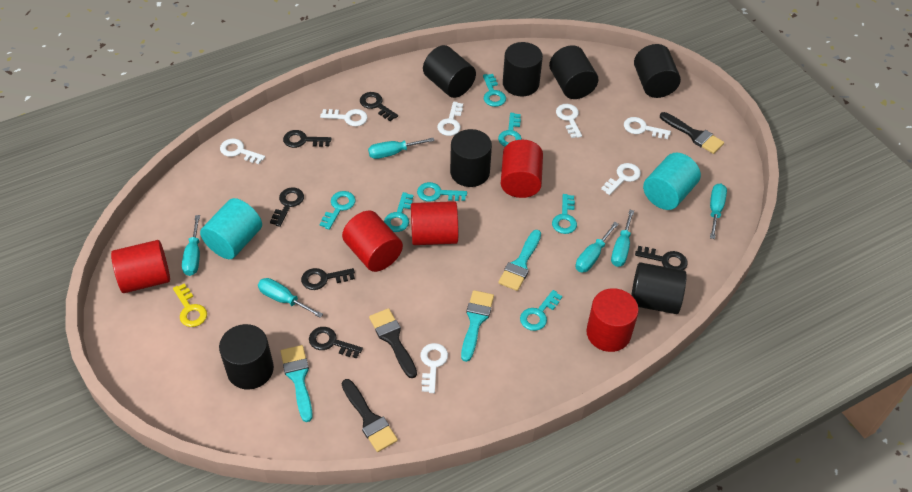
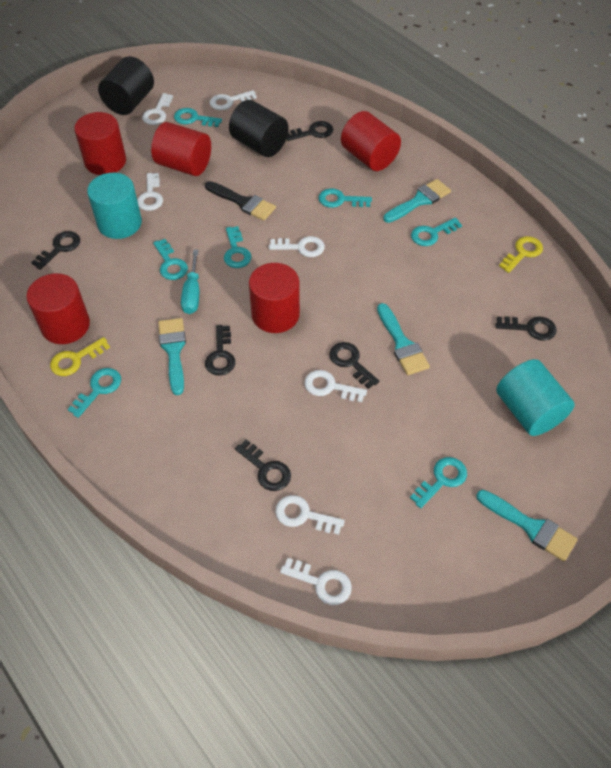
black brush: [342,379,398,452] [369,308,417,378] [660,112,724,154] = 3 -> [205,181,276,221] = 1
black cylinder: [219,324,274,390] [423,45,476,98] [450,129,492,187] [503,42,543,96] [549,45,598,99] [631,262,687,314] [634,44,681,98] = 7 -> [98,56,154,115] [229,100,289,157] = 2
turquoise brush: [281,345,313,422] [461,290,494,362] [498,230,541,291] = 3 -> [158,318,186,395] [377,303,430,375] [383,179,451,223] [476,490,578,561] = 4
turquoise screwdriver: [182,215,200,276] [258,278,323,318] [368,138,435,159] [576,222,618,272] [611,210,634,267] [710,183,727,239] = 6 -> [181,250,199,314] = 1
yellow key: [173,283,207,327] = 1 -> [50,337,110,376] [499,236,543,273] = 2

